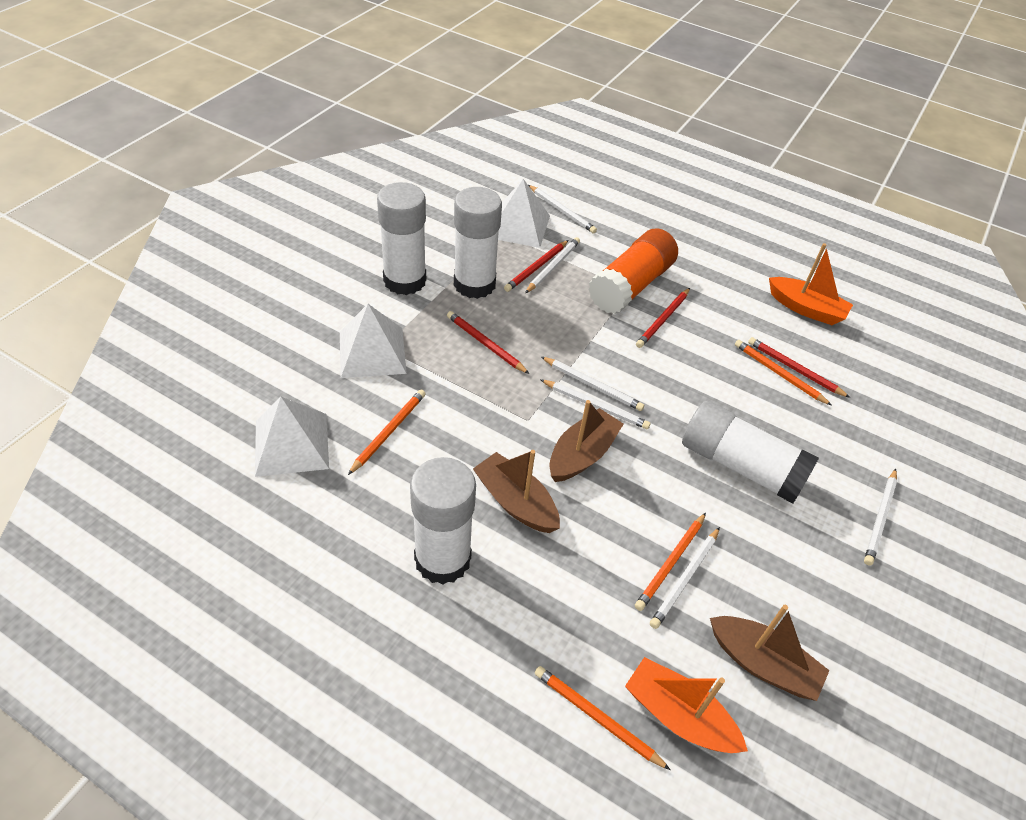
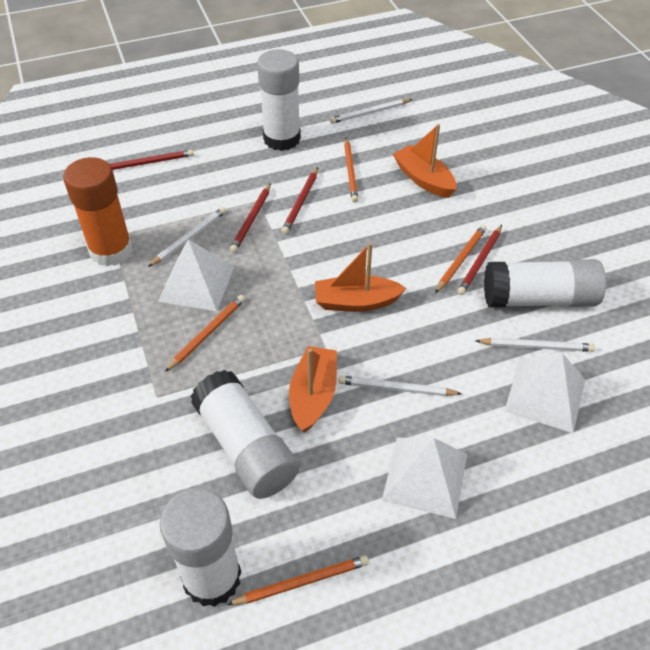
brown boat: [473,450,560,533] [549,400,624,482] [710,605,830,701] = 3 -> none = 0
orange boat: [625,657,748,753] [769,243,853,325] = 2 -> [289,346,337,433] [315,242,407,312] [393,124,456,198] = 3
white pencil: [525,237,580,293] [528,185,597,234] [540,379,650,429] [542,357,644,411] [650,527,720,629] [864,469,897,566] = 6 -> [148,207,226,267] [330,99,412,124] [338,376,462,396] [476,338,595,352] = 4

